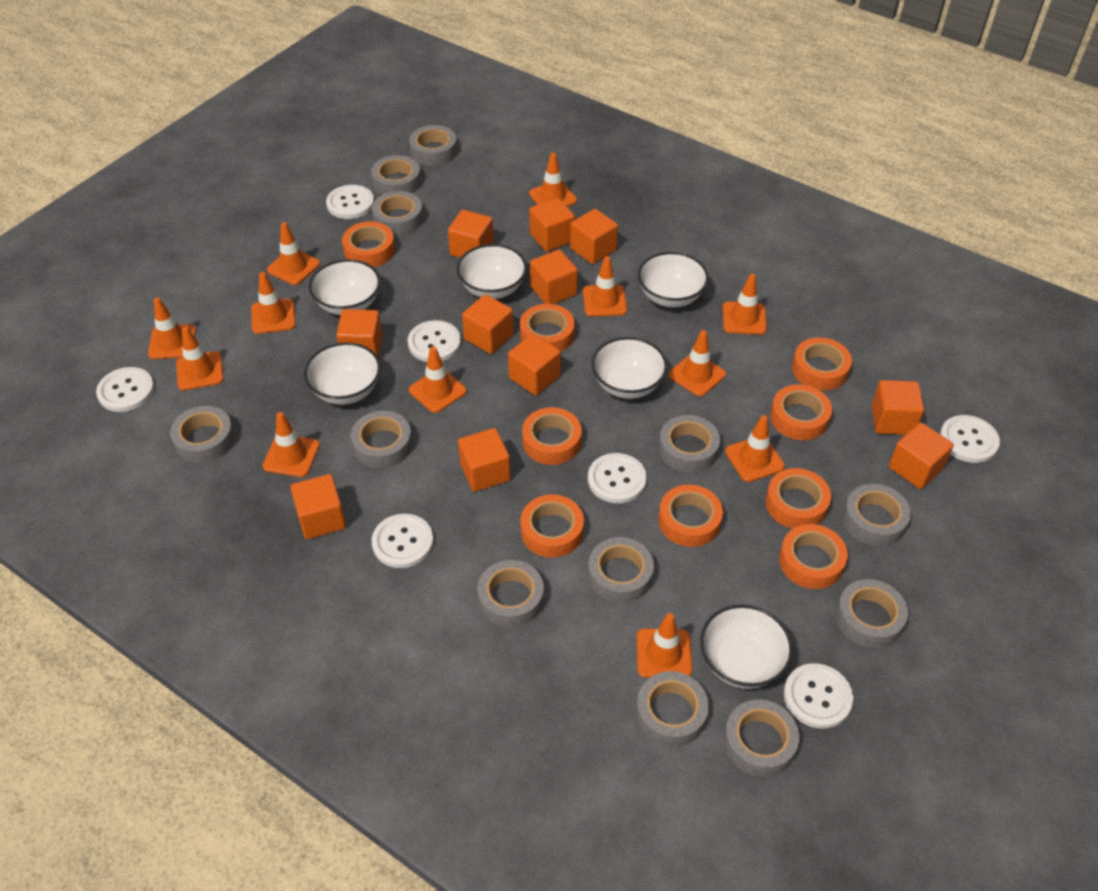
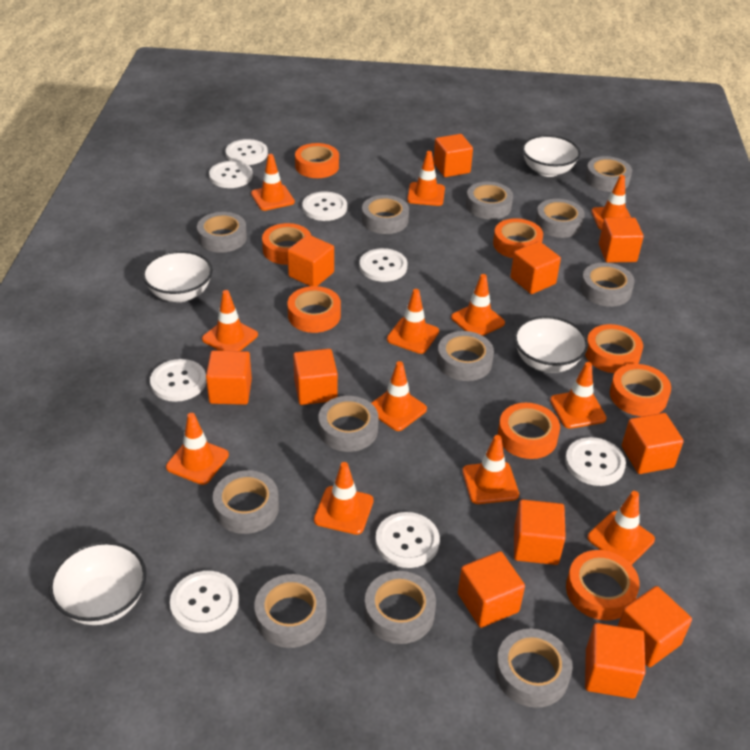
orange tape: [342,222,395,267] [520,304,575,352] [520,494,584,558] [522,407,582,465] [658,485,723,547] [766,468,831,529] [770,384,832,440] [779,524,848,589] [792,337,852,390] = 9 -> [262,223,311,265] [288,286,341,333] [295,143,339,178] [493,218,543,258] [498,403,560,459] [566,550,640,620] [585,324,643,373] [610,364,671,416] = 8
white bowl: [304,342,381,405] [309,259,380,315] [457,244,527,299] [592,337,667,399] [638,252,709,307] [700,605,793,689] = 6 -> [49,541,146,625] [142,251,213,302] [514,316,588,373] [522,135,580,177] = 4
white button: [96,367,154,412] [326,185,374,219] [372,514,434,568] [408,320,461,362] [588,453,647,503] [784,663,853,729] [940,415,1000,463] = 7 -> [150,359,206,402] [170,571,239,633] [209,161,253,188] [226,139,268,165] [302,191,347,221] [359,248,407,282] [376,512,440,568] [565,437,626,486] = 8

